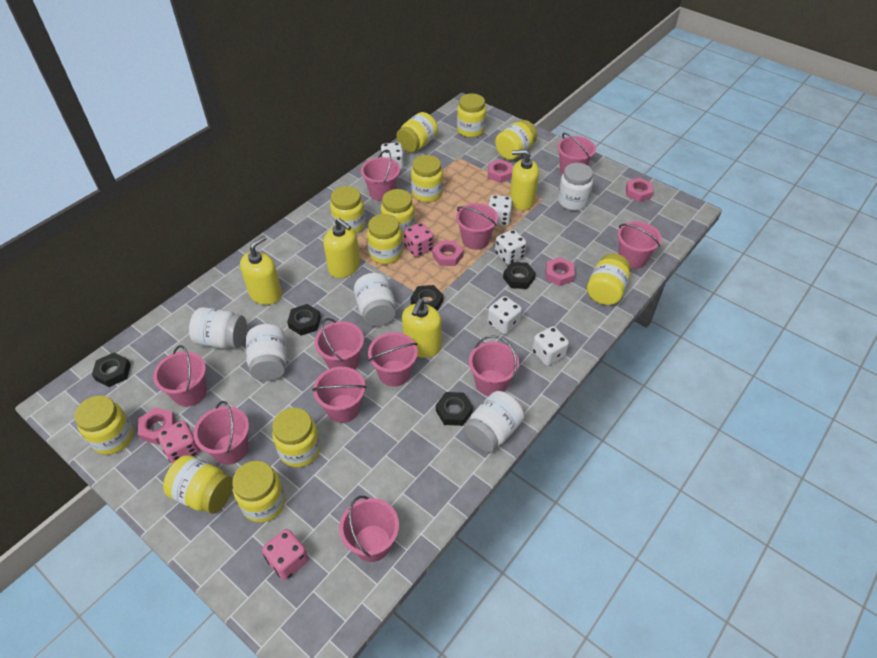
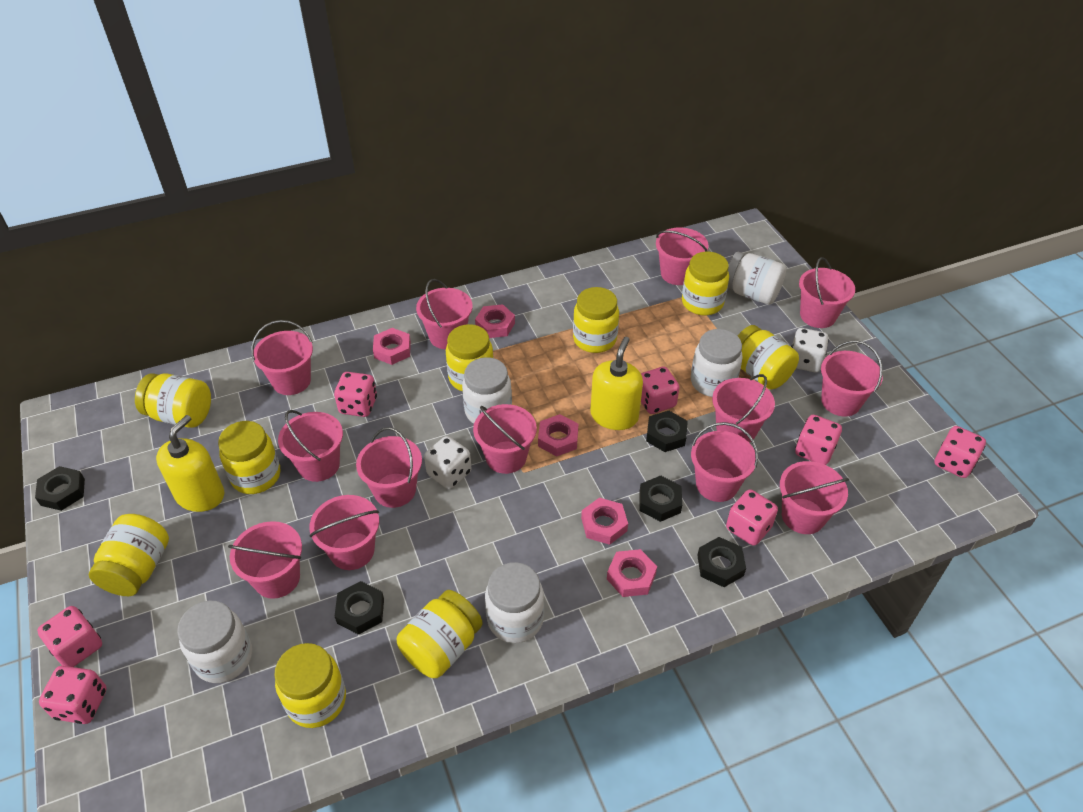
pink bucket: [153,345,207,407] [193,401,249,465] [312,367,366,423] [315,318,364,370] [339,496,399,562] [361,149,400,201] [368,332,418,387] [456,203,498,250] [469,335,519,396] [557,133,596,174] [617,221,662,269] = 11 -> [228,521,302,599] [251,320,313,395] [278,410,343,482] [309,495,379,570] [356,427,422,508] [416,279,472,349] [473,404,537,474] [656,228,708,285] [691,422,758,502] [712,374,775,443] [780,461,849,534] [799,257,855,328] [821,340,883,417] = 13
pink dice: [157,421,200,464] [262,529,309,580] [404,222,434,257] = 3 -> [37,606,102,667] [39,666,107,724] [334,372,377,417] [641,367,680,414] [726,489,778,546] [795,415,842,465] [934,426,986,478] = 7
white dice: [380,142,404,170] [488,296,522,335] [489,195,513,226] [495,229,527,264] [532,326,569,366] = 5 -> [424,436,472,489] [791,328,829,372] = 2
yellow jar: [74,395,134,455] [163,455,233,514] [232,461,286,523] [272,408,321,467] [330,186,365,233] [367,214,403,264] [381,189,415,238] [396,112,438,153] [411,155,443,202] [457,94,486,138] [495,120,537,160] [587,254,631,305] = 12 -> [89,514,169,596] [135,373,211,428] [218,421,280,494] [275,643,346,728] [397,590,483,678] [446,324,494,391] [573,287,619,353] [682,252,729,315] [738,325,799,389] = 9
yellow soap dispenser: [240,235,282,305] [323,218,360,278] [402,299,442,358] [510,150,539,210] = 4 -> [156,415,224,512] [590,337,643,430] = 2

